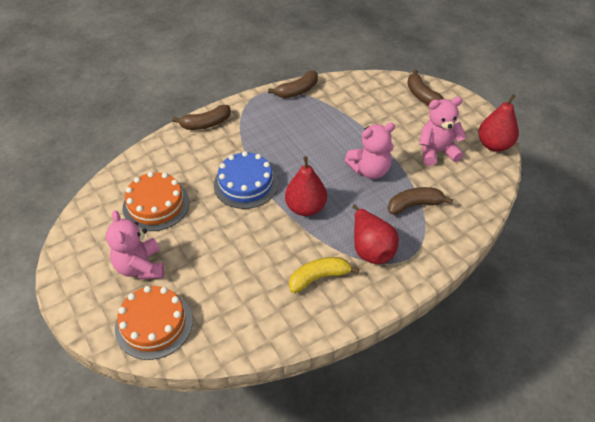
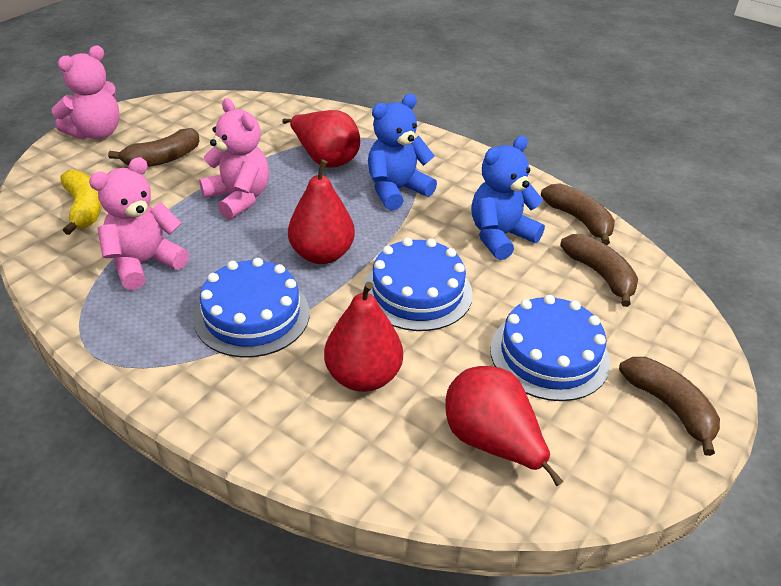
blue cake: [214,151,278,209] = 1 -> [194,258,310,358] [363,238,473,331] [490,295,610,401] = 3
blue teddy bear: none = 0 -> [368,94,437,211] [471,136,545,260] = 2
orange cake: [115,286,193,360] [122,172,189,231] = 2 -> none = 0
red pear: [285,156,327,216] [352,205,399,264] [478,94,519,152] = 3 -> [282,110,360,168] [288,159,355,264] [324,282,403,392] [446,366,563,486] = 4

